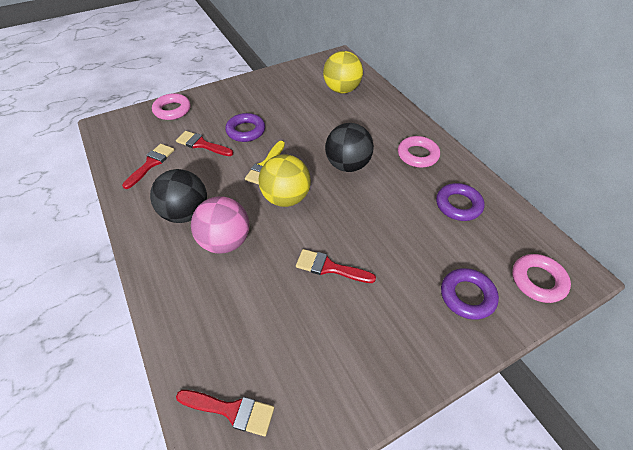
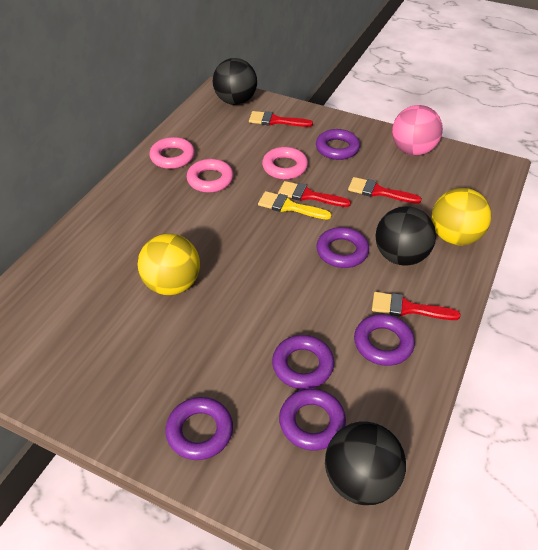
black ball: [150,169,207,223] [325,123,374,172] = 2 -> [213,58,257,105] [325,421,406,505] [376,206,436,266] = 3
purple ring: [225,113,265,142] [436,183,485,221] [441,268,499,320] = 3 -> [165,397,233,460] [272,335,334,389] [279,388,346,451] [316,129,360,160] [316,227,369,268] [354,314,415,366] = 6

